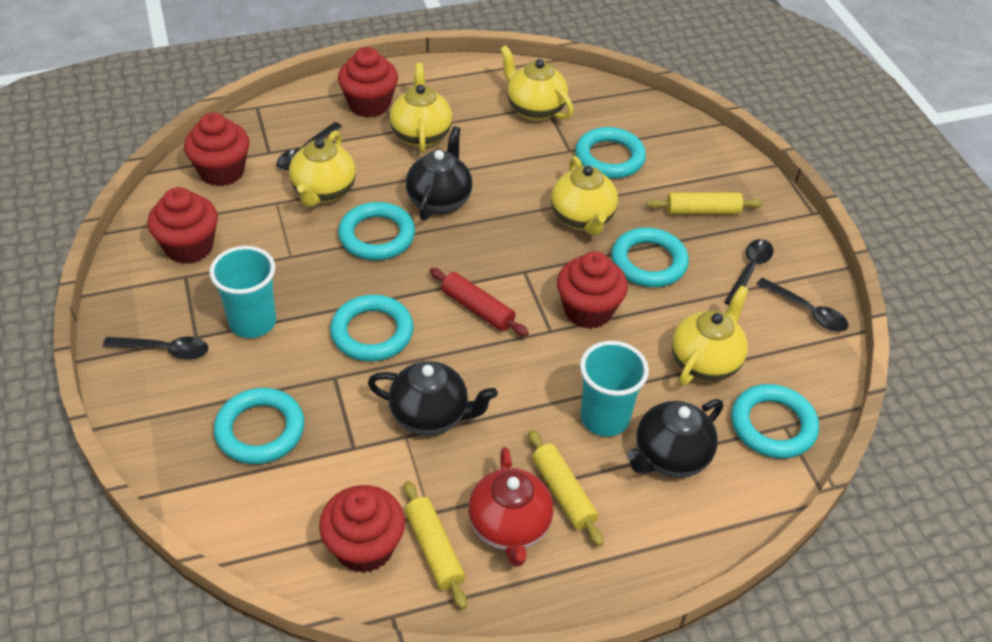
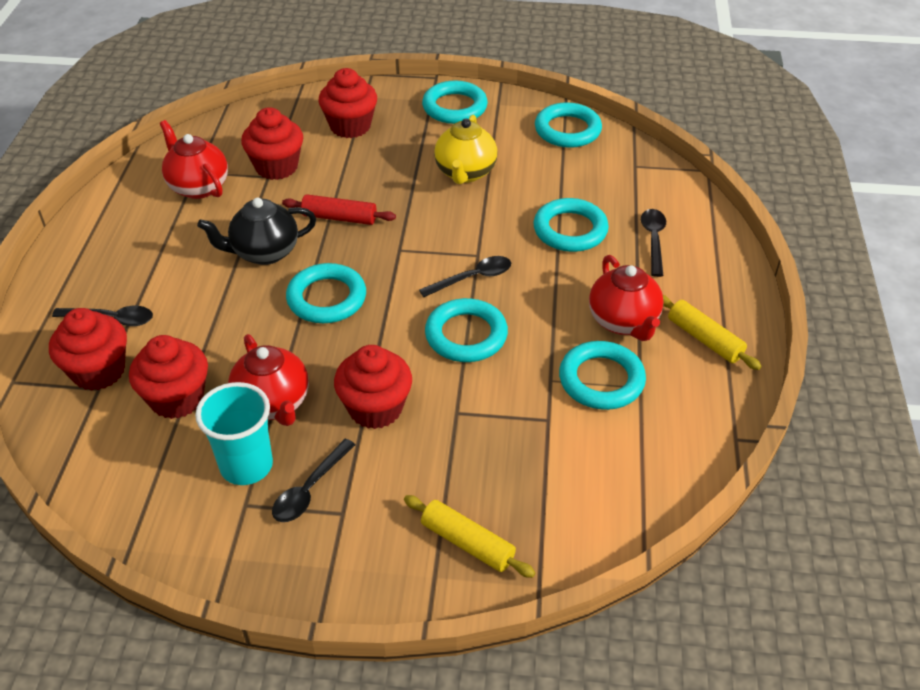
black teapot: [368,361,498,436] [406,126,472,221] [627,399,723,478] = 3 -> [197,198,316,265] = 1
red teapot: [468,447,553,567] = 1 -> [160,120,228,199] [228,334,309,426] [589,255,664,341] = 3
turquoise cup: [209,246,276,338] [580,341,649,437] = 2 -> [195,382,273,485] = 1
yellow rolling pin: [404,481,467,609] [528,430,604,546] [646,192,763,215] = 3 -> [404,495,535,578] [663,295,762,370] = 2
yellow teapot: [289,131,356,207] [389,63,453,153] [500,45,574,121] [551,156,618,236] [672,285,749,386] = 5 -> [434,115,498,184] = 1

